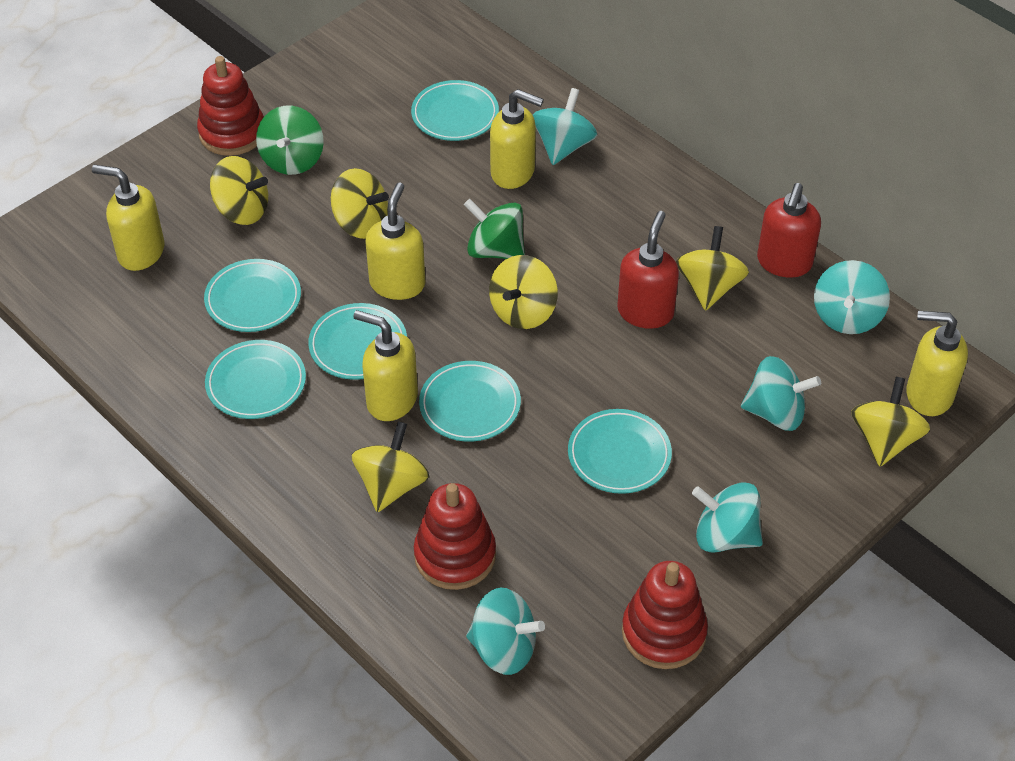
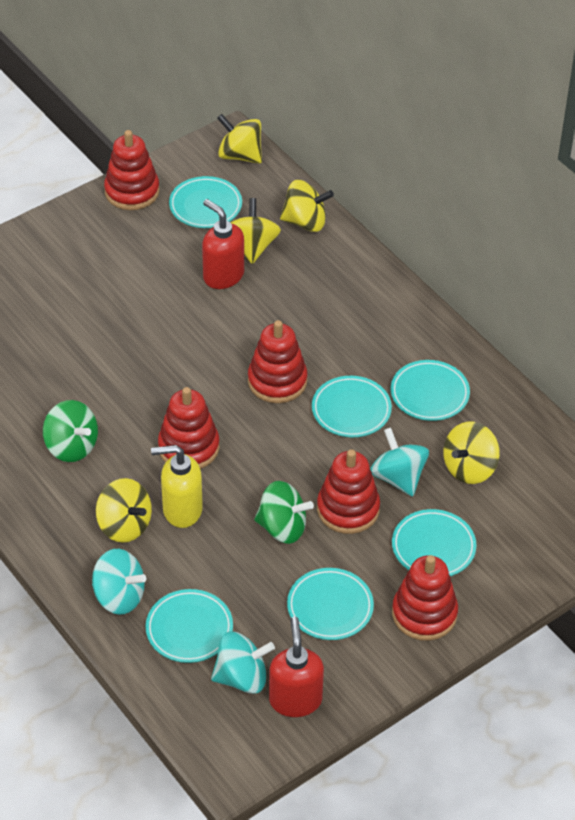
red stacking toy: [197,56,264,156] [414,483,496,590] [622,561,708,669] = 3 -> [104,130,159,210] [158,387,219,469] [248,320,307,403] [317,449,380,534] [392,555,458,641] = 5
turquoise spinning top: [466,588,545,675] [533,88,597,165] [692,483,763,553] [741,356,821,431] [814,260,890,334] = 5 -> [92,549,146,615] [211,632,275,694] [370,427,429,497] = 3
yellow soap dispenser: [92,165,164,271] [353,310,418,421] [365,182,425,300] [490,89,544,189] [906,311,968,416] = 5 -> [151,445,203,528] = 1
yellow spinning top: [210,156,268,225] [331,168,389,239] [352,421,429,512] [489,255,558,329] [676,226,749,311] [851,377,930,466] = 6 -> [96,478,152,543] [217,114,262,164] [230,198,281,264] [280,180,334,232] [443,422,500,484] = 5

